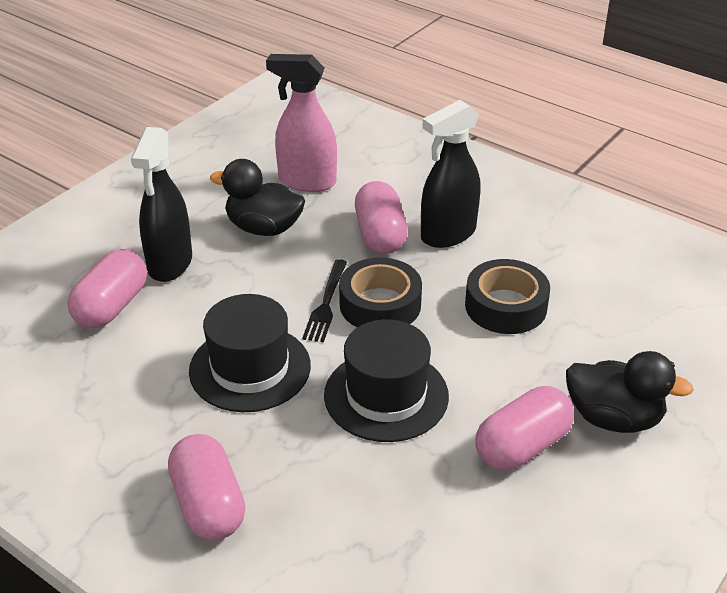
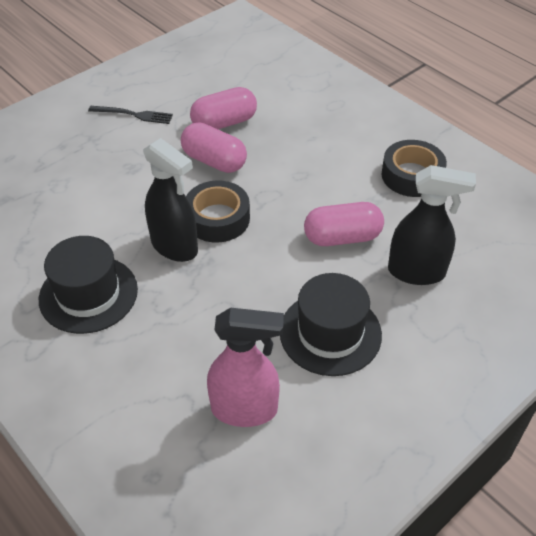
black duck: [210,159,305,236] [566,351,694,433] = 2 -> none = 0
pink capsule: [67,249,147,328] [168,434,245,540] [355,181,408,254] [475,386,574,471] = 4 -> [181,122,247,173] [190,87,257,129] [304,202,384,246] = 3

